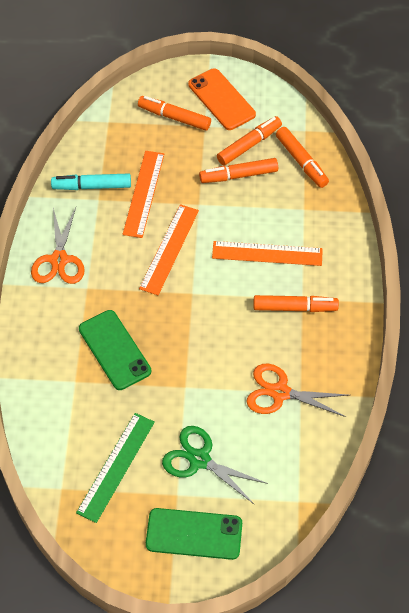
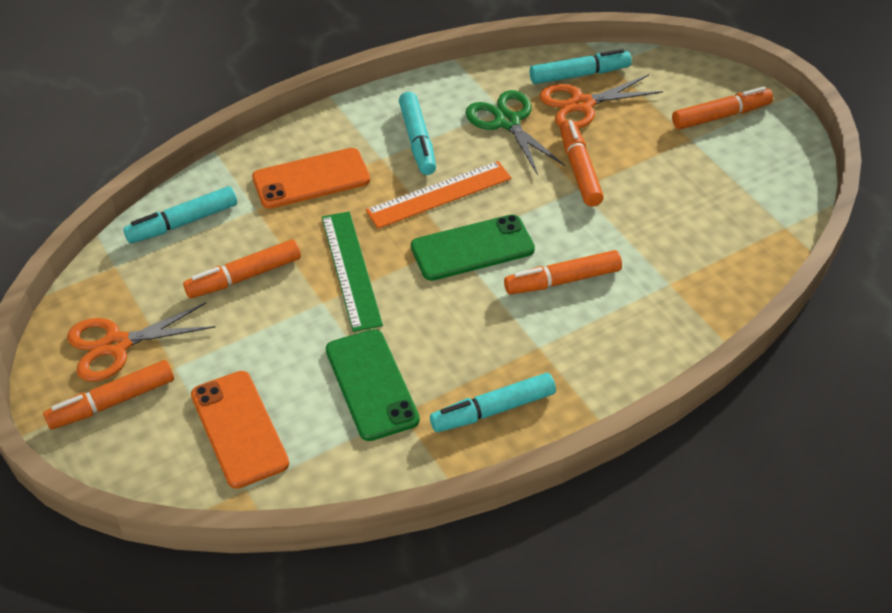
orange phone: [188,68,256,130] = 1 -> [191,371,289,489] [252,148,370,209] = 2
orange ruler: [123,151,164,238] [139,204,199,295] [212,241,323,266] = 3 -> [366,161,512,229] = 1
turquoise marker: [51,173,131,190] = 1 -> [123,186,237,244] [399,92,436,175] [430,373,556,432] [530,49,632,84] = 4

